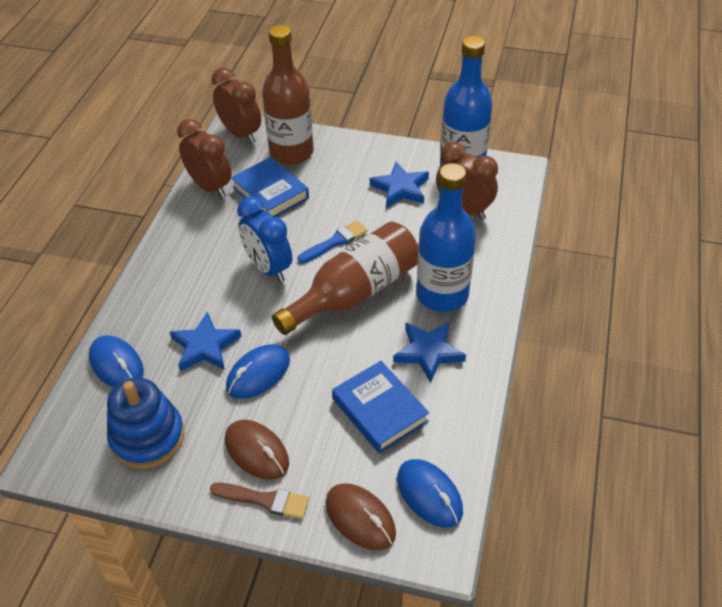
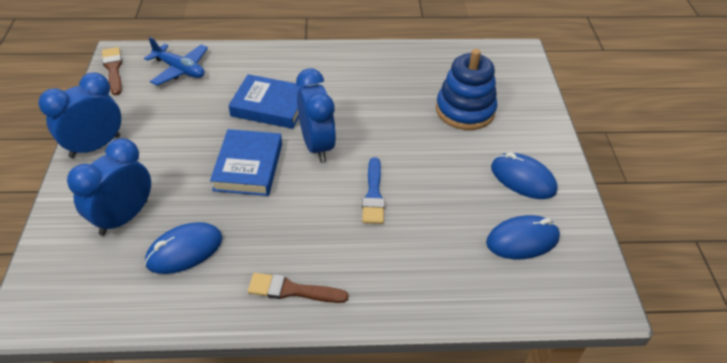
blue bottle: [417,163,476,312] [440,36,493,165] = 2 -> none = 0
blue clock: [237,196,292,283] = 1 -> [38,72,121,158] [67,138,151,236] [296,68,336,163] = 3
blue plane: none = 0 -> [144,37,208,86] = 1
blue star: [170,312,242,371] [370,162,429,207] [393,322,466,383] = 3 -> none = 0
brown bottle: [262,25,314,165] [272,221,418,335] = 2 -> none = 0
brown brush: [210,483,309,519] = 1 -> [102,47,122,95] [248,273,348,303] = 2
brown clock: [177,119,231,198] [212,67,261,144] [436,142,498,220] = 3 -> none = 0
brown mouse: [225,420,289,480] [325,483,396,550] = 2 -> none = 0

